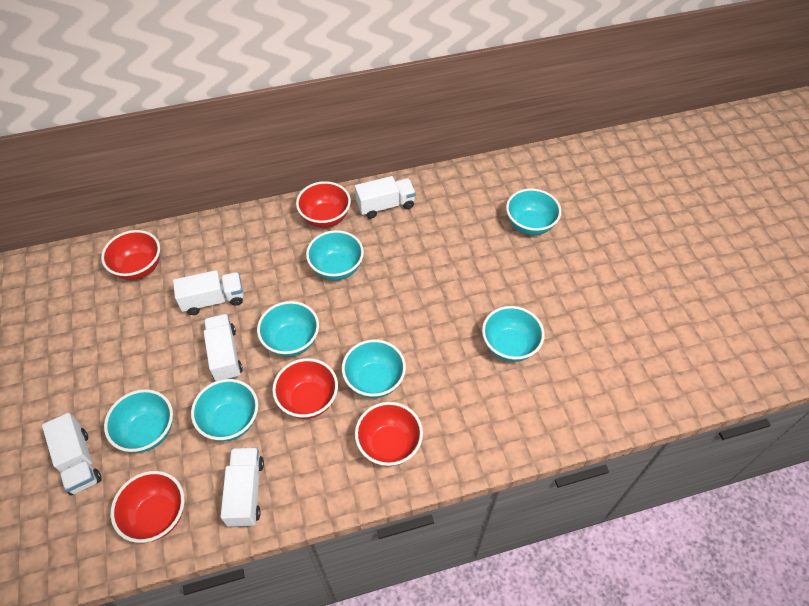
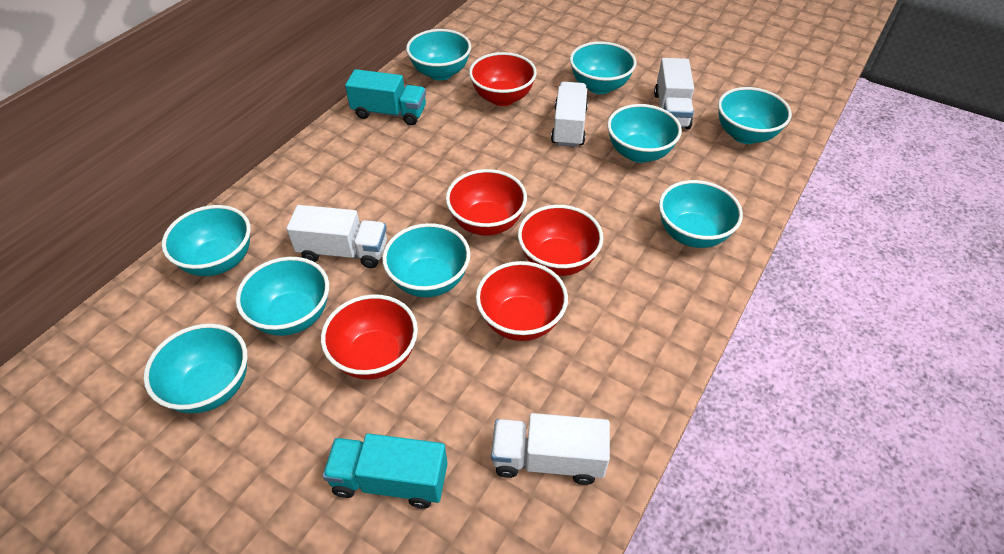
turquoise bowl: [104,389,173,453] [191,379,258,441] [257,301,319,357] [306,230,364,280] [342,339,406,398] [482,306,545,362] [506,188,561,235] = 7 -> [143,324,247,413] [162,205,251,276] [236,257,329,336] [382,223,470,297] [406,29,471,80] [570,41,636,94] [607,104,682,163] [659,180,743,248] [718,87,792,144] = 9
turquoise truck: none = 0 -> [323,433,448,509] [345,69,426,125] = 2
white truck: [42,413,101,495] [173,270,244,315] [204,314,243,381] [221,447,264,527] [355,176,416,219] = 5 -> [287,205,387,268] [491,413,610,485] [551,82,588,147] [654,58,694,129] = 4

